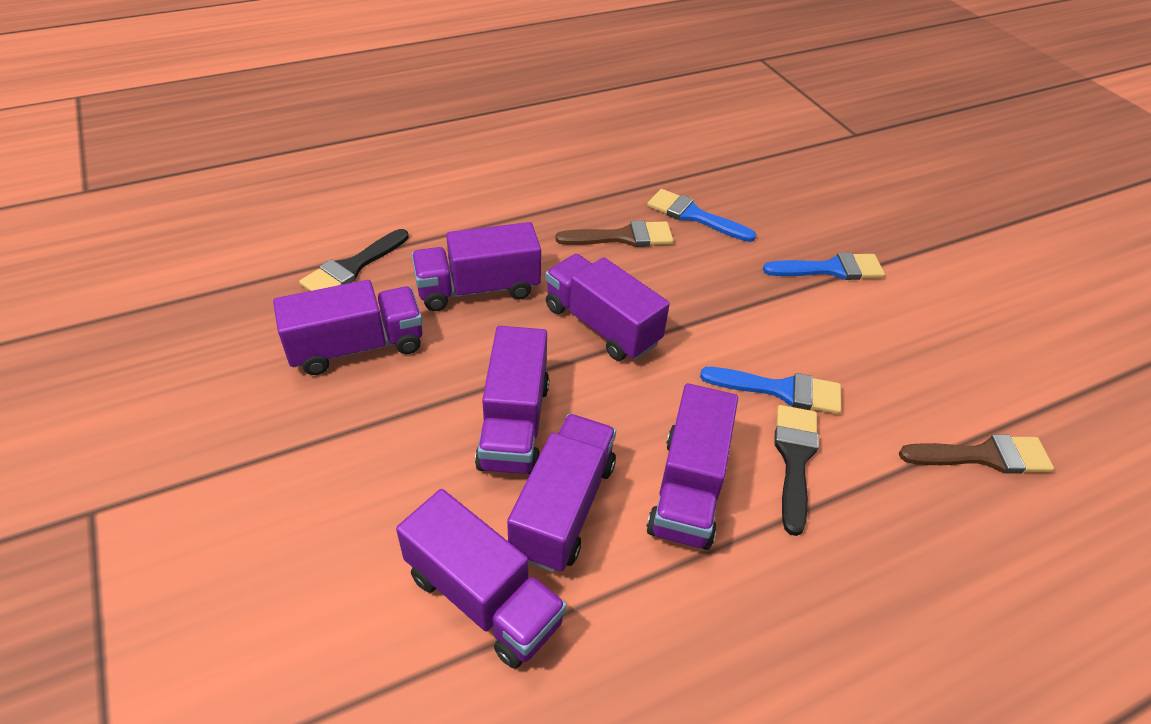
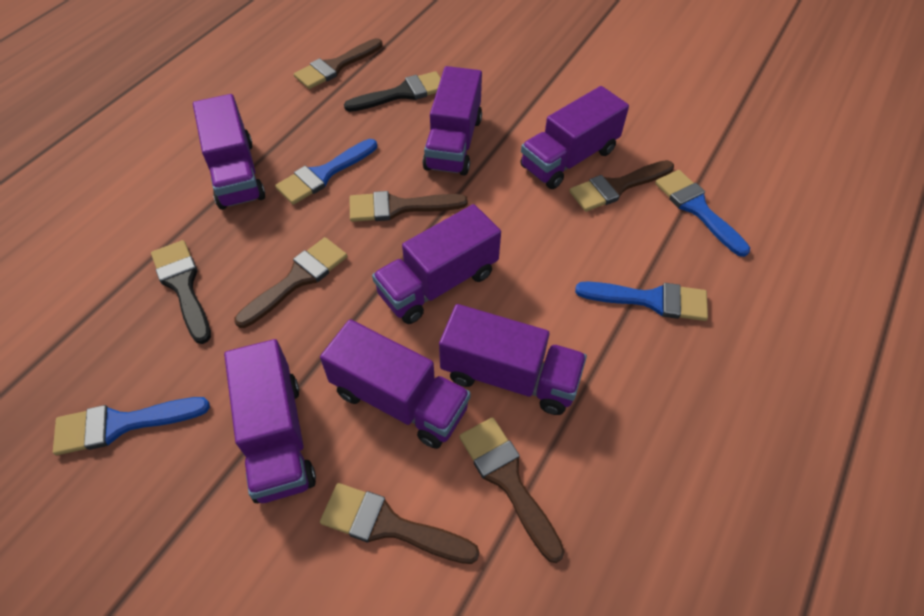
blue brush: [647,189,756,242] [700,367,841,414] [763,252,885,280] = 3 -> [53,397,210,455] [275,139,377,205] [575,281,708,321] [655,170,750,257] = 4
brown brush: [555,220,674,247] [899,434,1054,474] = 2 -> [234,237,347,328] [294,38,383,89] [320,483,480,564] [350,191,468,222] [459,417,565,563] [569,160,674,212] = 6

